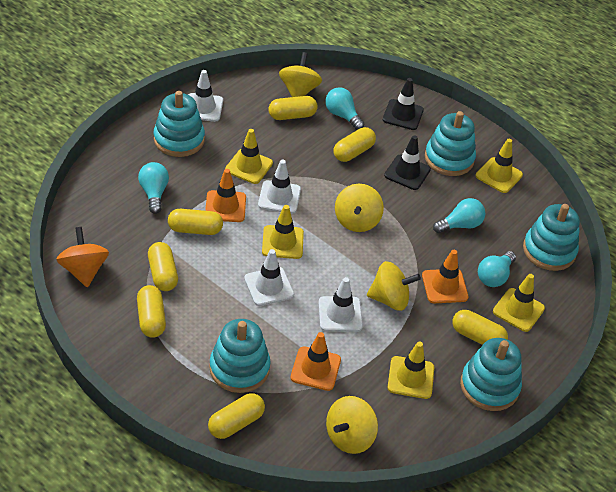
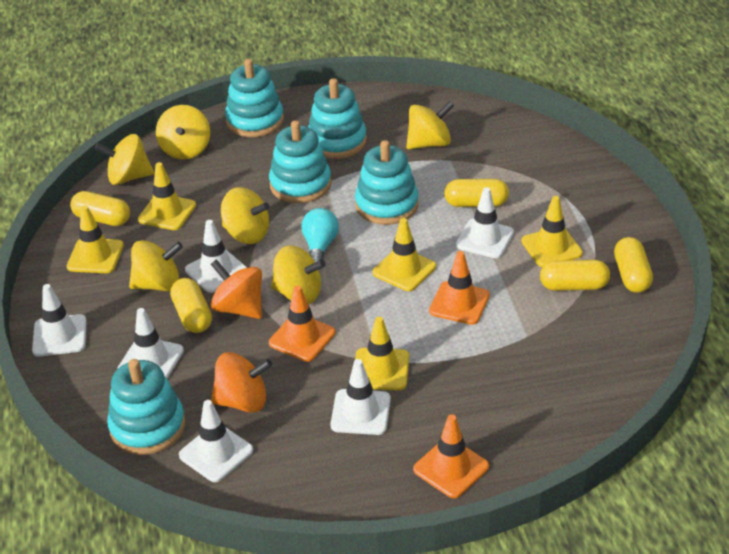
black traffic cone: [383,78,424,130] [384,135,431,190] = 2 -> none = 0
orange spinning top: [56,227,109,287] = 1 -> [211,259,262,319] [211,352,272,413] = 2
turquoise light bulb: [138,162,169,214] [325,87,364,130] [433,198,485,233] [478,251,516,287] = 4 -> [301,208,339,262] = 1
white traffic cone: [188,70,223,122] [244,249,294,306] [258,160,301,214] [318,277,363,332] = 4 -> [32,284,87,357] [118,308,184,379] [179,400,253,482] [185,220,247,293] [330,359,391,435] [456,187,514,258] = 6
yellow capsule: [137,285,166,338] [148,242,178,291] [168,209,223,235] [208,393,265,439] [268,96,318,120] [334,127,376,162] [452,310,508,345] = 7 -> [70,191,130,226] [170,278,212,333] [444,179,509,207] [540,260,610,291] [614,237,653,293] = 5
yellow spinning top: [279,52,322,97] [326,396,378,454] [335,184,384,232] [367,261,421,311] = 4 -> [95,134,154,185] [129,240,183,291] [156,105,210,160] [221,187,269,244] [271,245,326,304] [406,101,454,149] = 6

